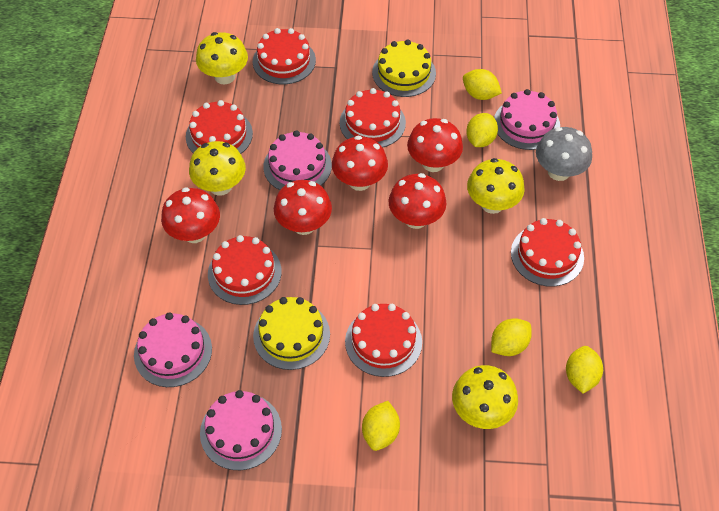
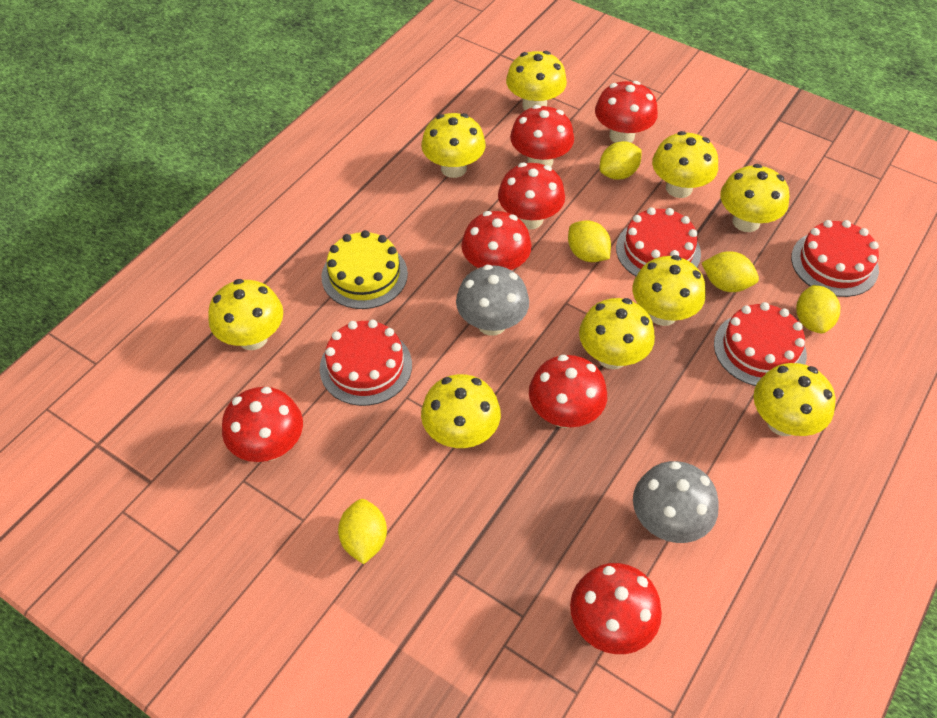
grey mushroom: [536,127,592,181] = 1 -> [456,265,529,336] [633,461,719,543] = 2
pink cake: [134,312,212,387] [200,390,282,470] [263,130,332,190] [494,89,560,150] = 4 -> none = 0
red cake: [186,100,253,154] [208,235,282,305] [253,28,316,84] [340,88,406,148] [345,304,422,377] [511,218,584,287] = 6 -> [320,320,412,406] [616,207,701,276] [714,302,807,386] [791,220,879,297] = 4
red mushroom: [161,187,220,243] [274,180,332,235] [332,136,388,191] [388,173,446,229] [407,118,463,172] = 5 -> [222,387,303,462] [461,211,532,270] [498,163,565,229] [510,105,574,167] [529,355,607,428] [570,563,662,654] [595,81,658,143] = 7
yellow cake: [253,297,330,370] [372,40,436,97] = 2 -> [321,230,408,309] = 1
yellow mushroom: [189,141,246,196] [196,32,248,84] [452,365,518,429] [467,158,525,214] = 4 -> [208,279,283,350] [421,113,486,178] [421,374,501,448] [506,51,567,110] [579,298,655,369] [632,255,706,326] [652,131,718,198] [720,164,789,232] [754,363,835,436] = 9

